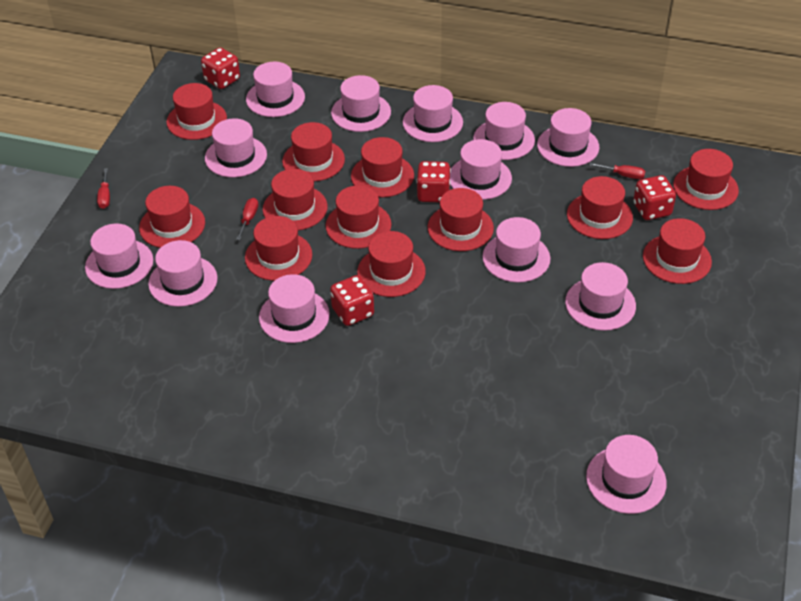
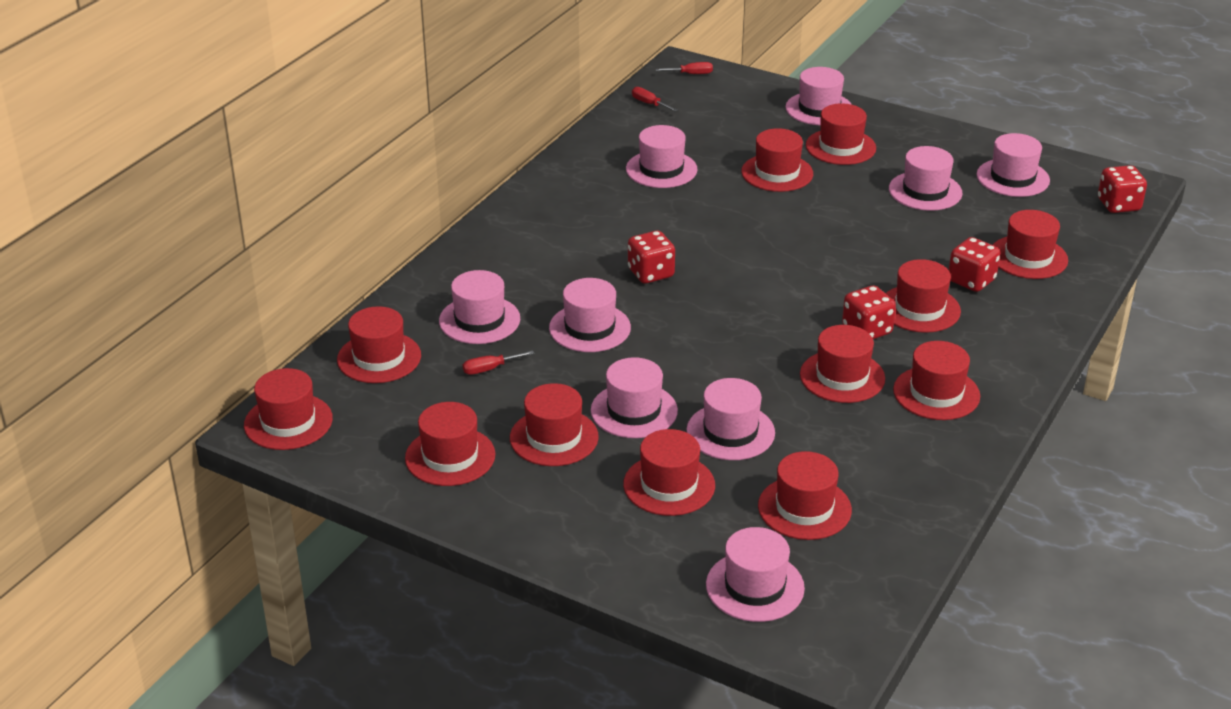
pink hat: [85,223,153,289] [148,240,218,307] [205,119,267,177] [246,62,305,117] [259,274,330,343] [331,75,391,132] [403,85,463,142] [450,139,512,200] [473,102,535,160] [482,217,551,283] [537,108,599,167] [565,262,636,331] [586,435,667,514] = 13 -> [439,270,520,344] [549,278,631,352] [591,357,678,438] [626,125,697,188] [686,378,775,460] [706,527,805,622] [785,67,852,125] [889,146,962,211] [977,133,1050,197] = 9

